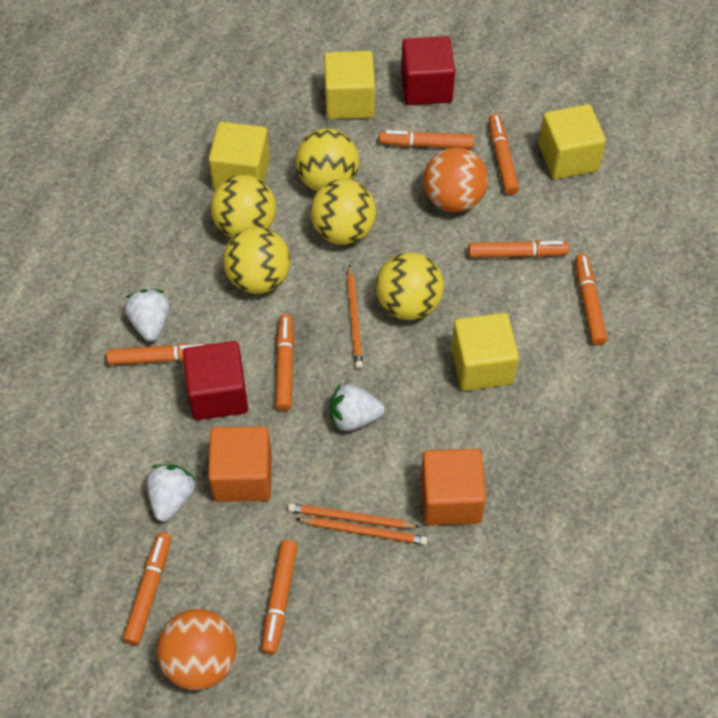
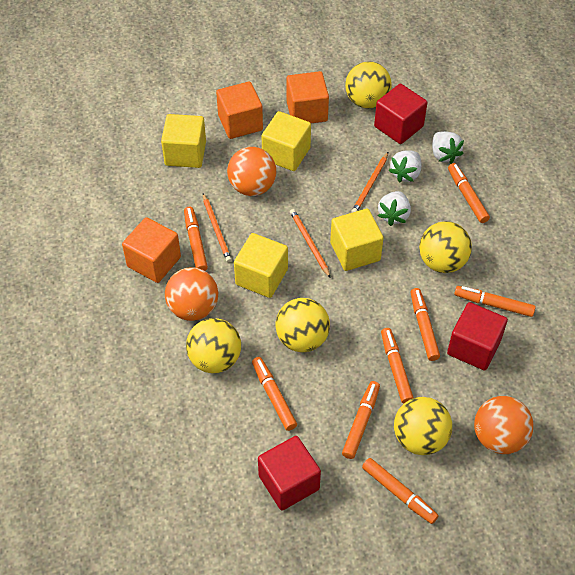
orange ball: [157,609,237,690] [423,147,488,213] = 2 -> [165,267,218,321] [227,147,276,196] [474,396,533,454] = 3
orange cube: [208,426,272,502] [421,449,486,525] = 2 -> [122,217,181,283] [216,81,263,139] [286,71,329,123] = 3
red cube: [183,341,248,420] [401,36,455,105] = 2 -> [258,436,321,511] [374,84,428,144] [447,302,508,371] = 3

